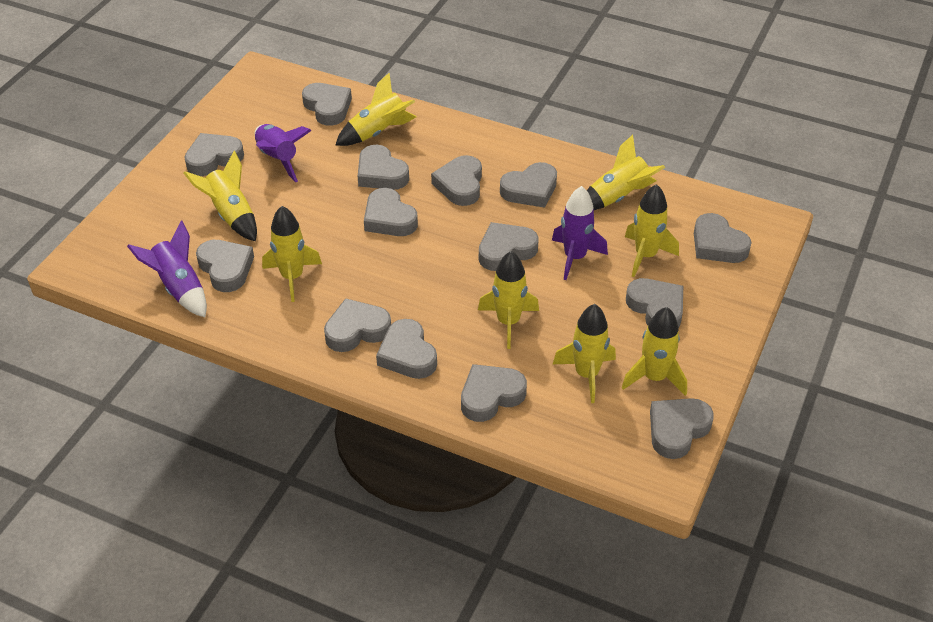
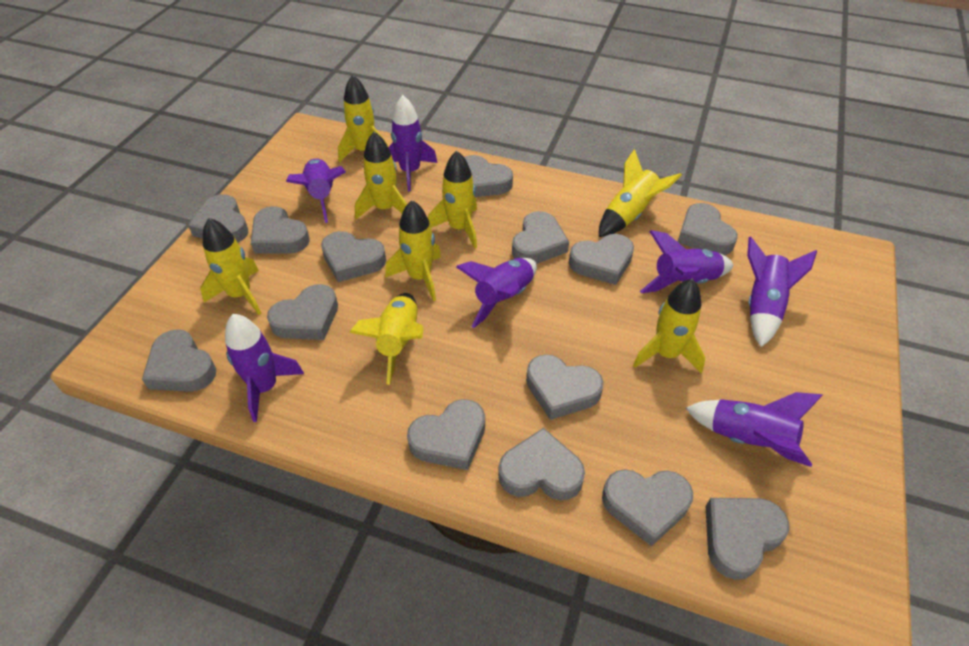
purple rocket: [127,220,207,317] [255,124,311,182] [552,186,608,280] = 3 -> [225,314,304,422] [286,159,346,223] [388,95,437,191] [456,258,537,328] [640,230,734,293] [686,392,823,467] [747,237,817,347] = 7

